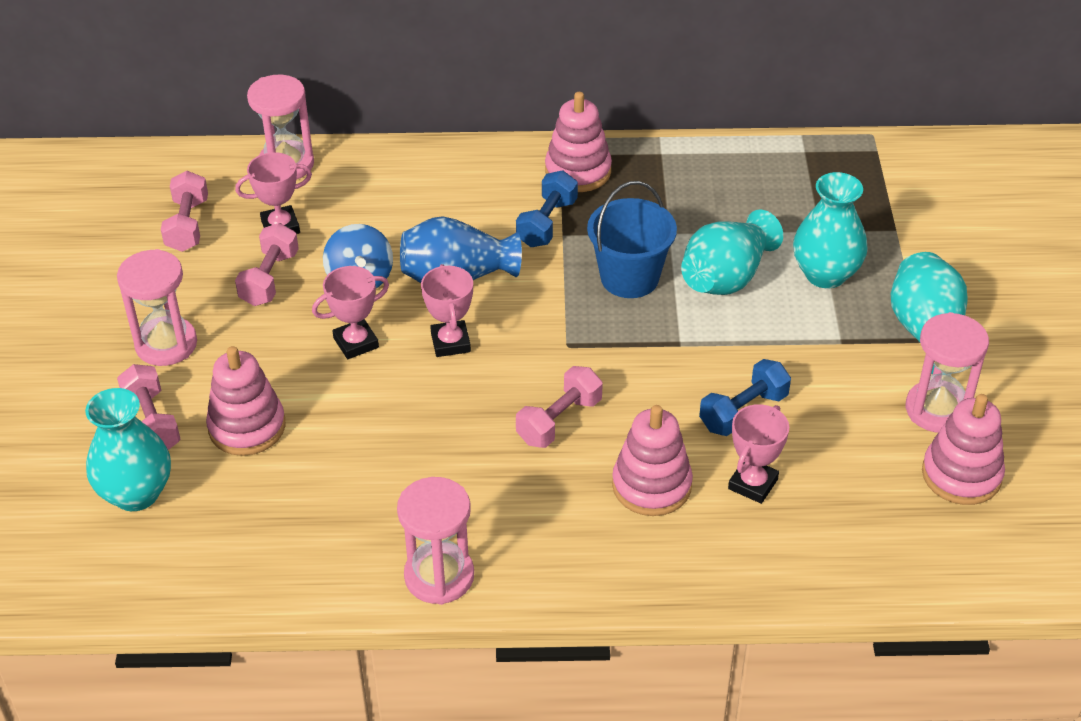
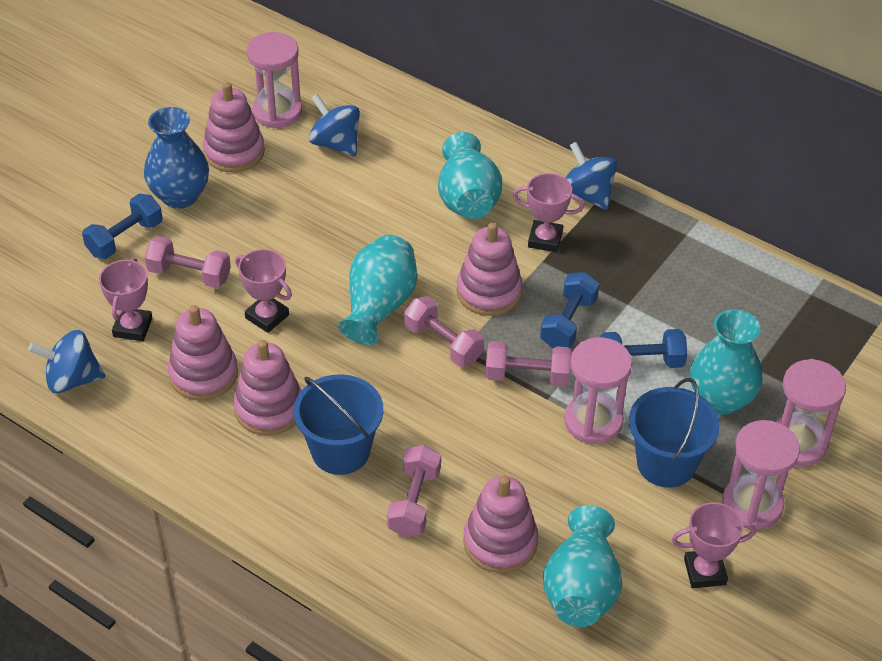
blue bucket: [587,181,677,298] = 1 -> [294,374,383,475] [629,378,720,488] = 2
blue dumbbell: [516,170,578,247] [699,359,791,436] = 2 -> [82,194,163,259] [540,272,599,348] [600,329,687,368] = 3
blue spinning top: [323,224,393,288] = 1 -> [28,330,105,393] [309,94,360,157] [566,142,617,210] = 3
pink stacking toy: [206,346,286,456] [545,92,612,192] [612,405,693,516] [922,394,1005,505] = 4 -> [168,305,238,400] [203,82,265,173] [233,340,302,436] [456,222,523,316] [463,476,538,573] = 5

